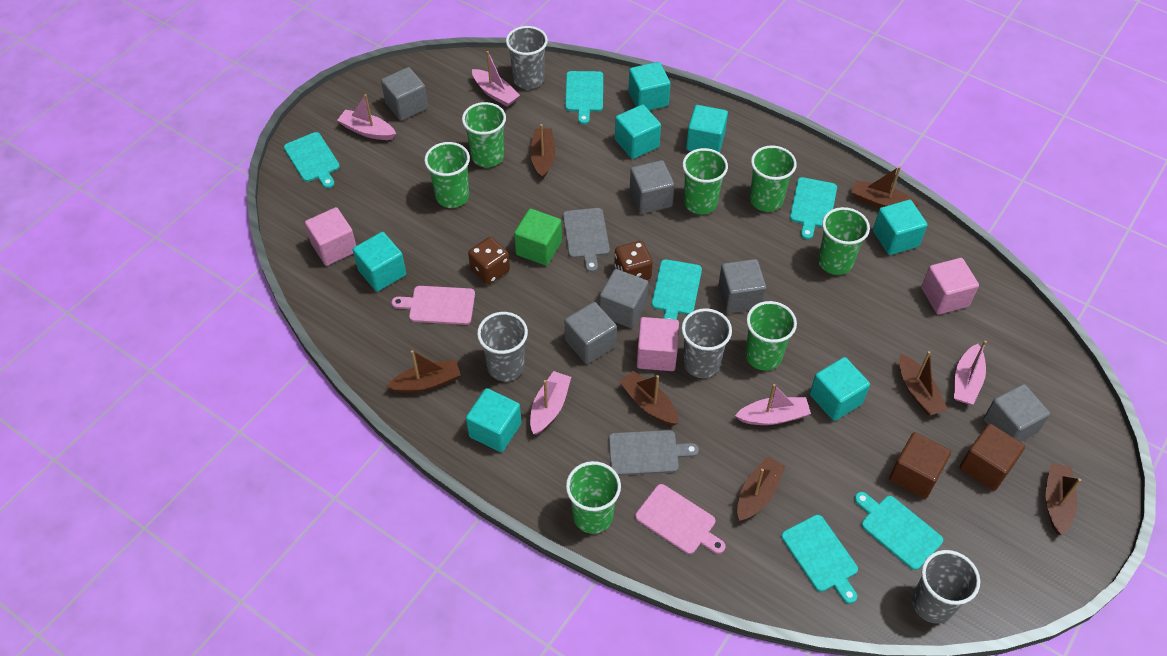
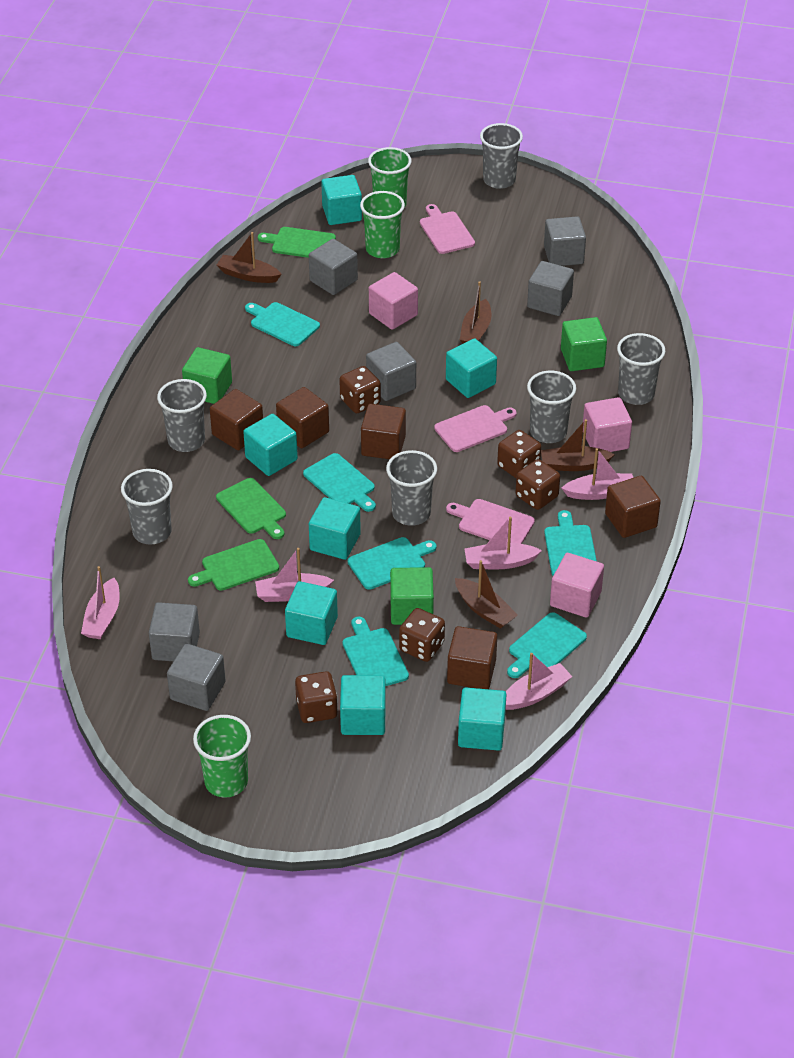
brown boat: [386,350,461,393] [530,124,555,179] [619,371,679,426] [737,456,786,521] [852,166,919,208] [899,351,948,415] [1046,463,1081,535] = 7 -> [217,232,282,283] [455,560,518,629] [460,281,491,343] [541,419,615,471] = 4
brown cube: [889,432,951,499] [960,424,1025,491] = 2 -> [210,389,263,450] [276,387,329,448] [361,404,406,459] [447,626,497,689] [605,476,661,538] = 5
brown dice: [468,237,510,284] [614,241,653,280] = 2 -> [295,671,338,723] [339,366,381,414] [399,608,445,662] [497,430,541,478] [515,459,560,510] = 5
green cube: [514,209,562,266] = 1 -> [182,347,232,404] [390,567,434,625] [561,317,607,371] = 3
green cup: [424,142,470,208] [462,102,506,167] [566,461,621,534] [682,148,728,214] [745,301,797,371] [750,145,797,212] [818,207,870,275] = 7 -> [193,715,251,798] [360,191,405,258] [368,147,412,208] = 3
green cutting board: none = 0 -> [188,539,279,591] [216,478,286,539] [258,227,336,258] = 3
grey cup: [477,312,528,381] [506,26,548,89] [681,308,732,378] [912,550,980,624] = 4 -> [121,469,173,545] [157,379,207,452] [386,450,437,526] [480,123,523,189] [527,371,576,443] [617,333,665,405] = 6
grey cutting board: [563,208,610,272] [609,430,699,475] = 2 -> none = 0
pink cutting board: [392,286,475,325] [635,484,725,554] = 2 -> [420,204,475,254] [434,405,517,452] [446,499,535,544] = 3

